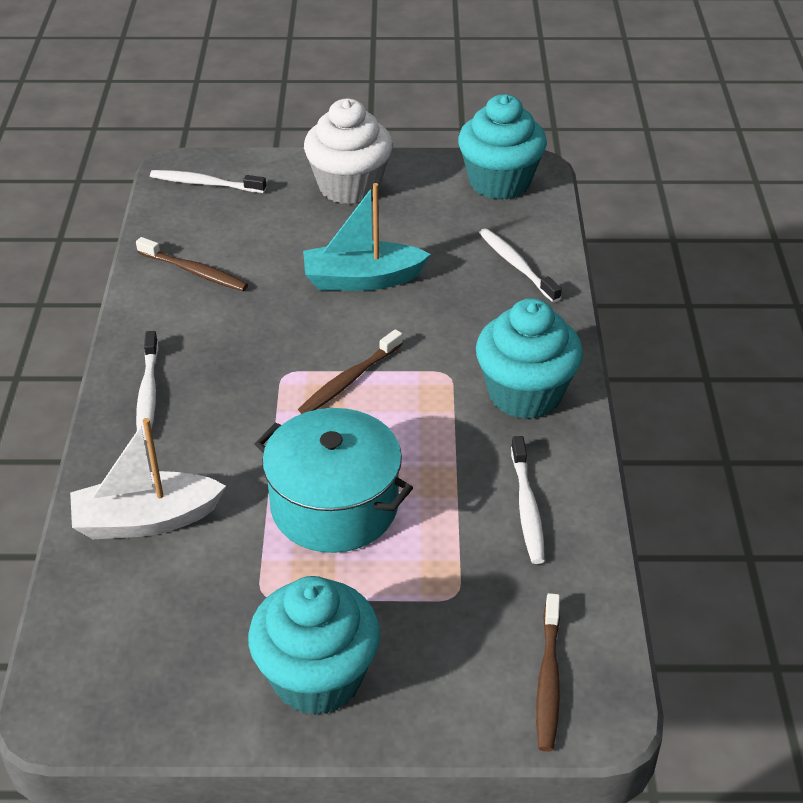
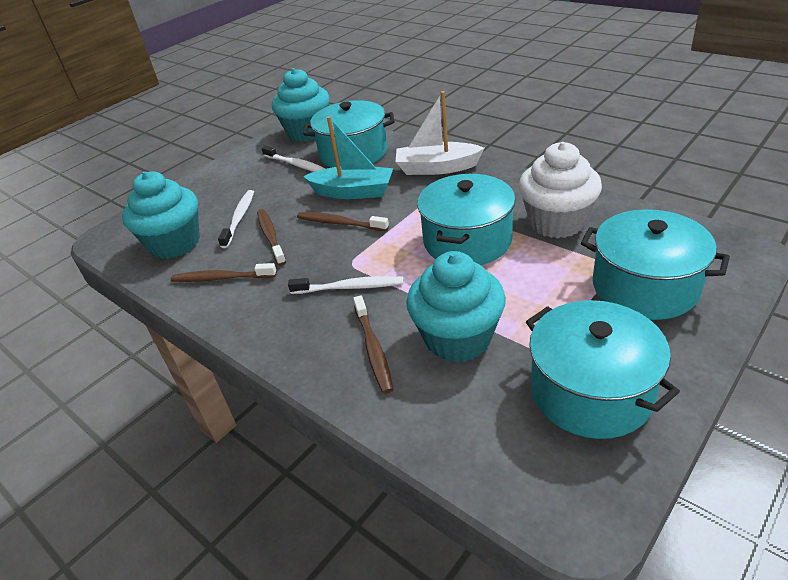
brown toothbrush: [136,237,248,291] [298,329,403,414] [536,593,560,752] = 3 -> [171,263,277,282] [257,209,286,266] [297,212,389,231] [353,295,393,394] = 4
turquoise pot: [255,408,413,553] = 1 -> [303,100,395,167] [417,174,516,265] [526,300,680,439] [581,209,730,320] = 4
white toothbrush: [136,331,158,440] [150,170,266,193] [479,228,562,302] [511,436,545,564] = 4 -> [218,190,254,248] [262,145,326,172] [288,276,403,294] = 3

